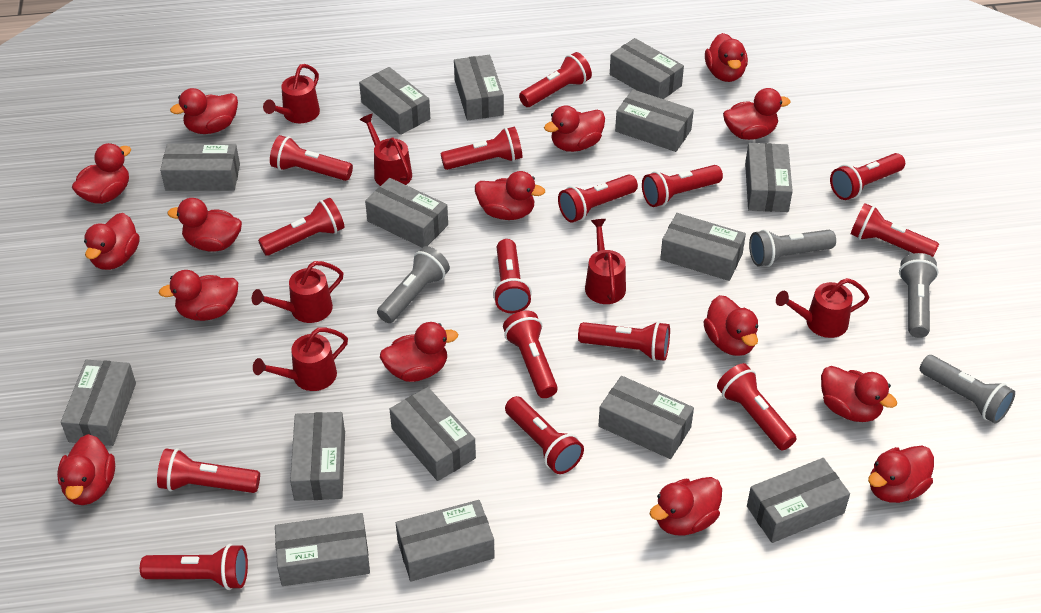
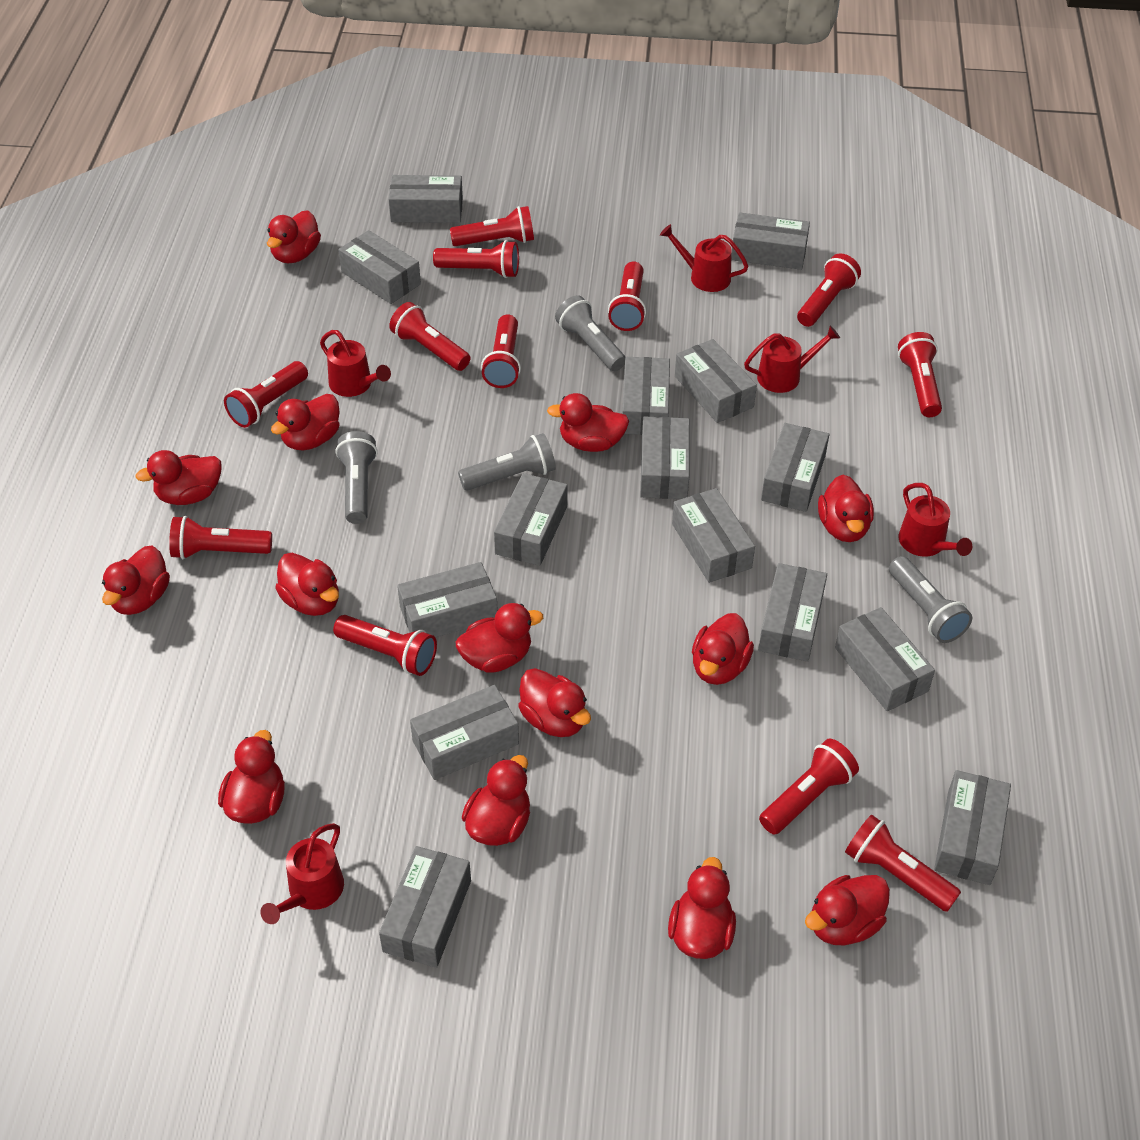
red duck: [57,434,115,505] [72,143,131,204] [84,213,140,270] [159,270,238,321] [167,198,242,251] [170,88,238,134] [380,322,458,382] [475,171,545,220] [544,105,605,152] [649,477,722,535] [703,295,758,356] [705,33,748,82] [723,88,791,140] [821,366,897,422] [868,446,934,503] = 15 -> [102,546,170,615] [135,450,222,505] [218,730,285,824] [267,210,321,263] [271,394,340,450] [275,553,339,616] [456,603,543,672] [462,755,530,846] [518,668,591,737] [547,393,629,452] [668,857,736,959] [692,613,754,685] [805,875,890,946] [818,475,874,542] = 14
red flashlight: [140,544,248,590] [157,448,260,493] [258,198,344,256] [270,135,353,181] [441,127,522,170] [493,239,532,313] [503,311,558,398] [505,396,584,474] [519,52,592,107] [558,174,638,223] [578,321,670,361] [642,165,723,207] [717,363,797,450] [830,153,905,200] [851,203,939,257] = 15 -> [169,516,272,559] [224,361,308,428] [333,615,437,676] [389,302,470,371] [433,240,519,278] [450,206,534,246] [481,314,521,388] [608,261,646,331] [759,738,859,835] [797,253,861,327] [845,814,961,912] [898,332,942,417] = 12
red watering can: [252,261,344,323] [253,328,348,391] [263,64,320,123] [359,114,412,186] [585,219,626,304] [776,278,869,338] = 6 -> [260,823,344,924] [320,330,391,397] [660,224,748,292] [744,326,840,393] [899,483,972,557] = 5

